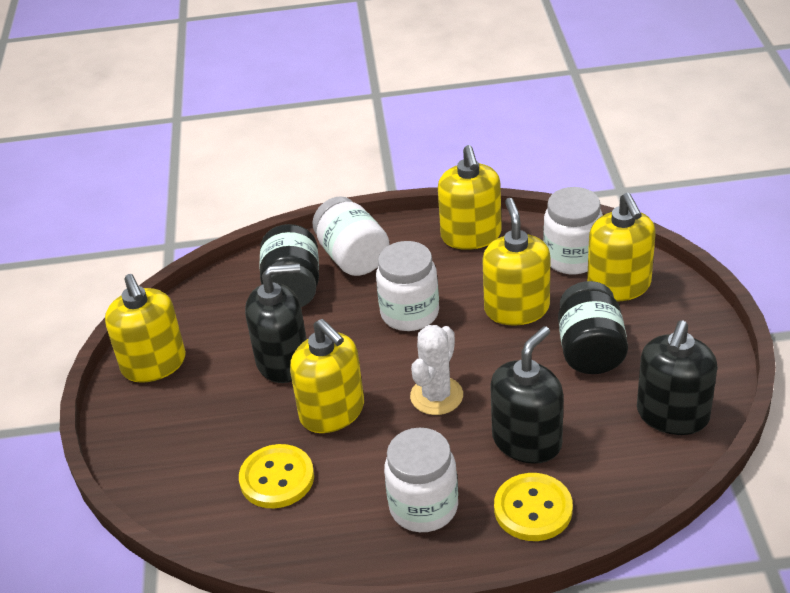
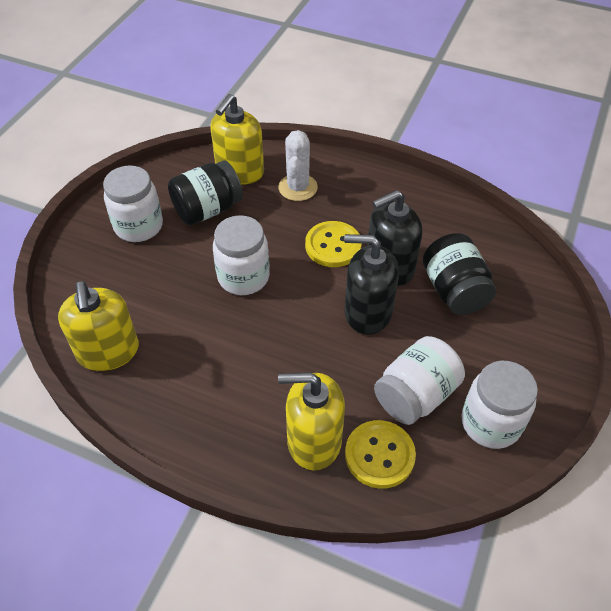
black soap dispenser: [245,263,307,383] [490,326,564,464] [637,320,717,435] = 3 -> [344,234,399,335] [367,190,422,286] = 2
yellow soap dispenser: [105,274,186,383] [290,319,364,433] [438,145,502,250] [482,198,550,326] [587,193,656,301] = 5 -> [58,281,139,371] [210,94,264,184] [278,372,345,471] = 3

